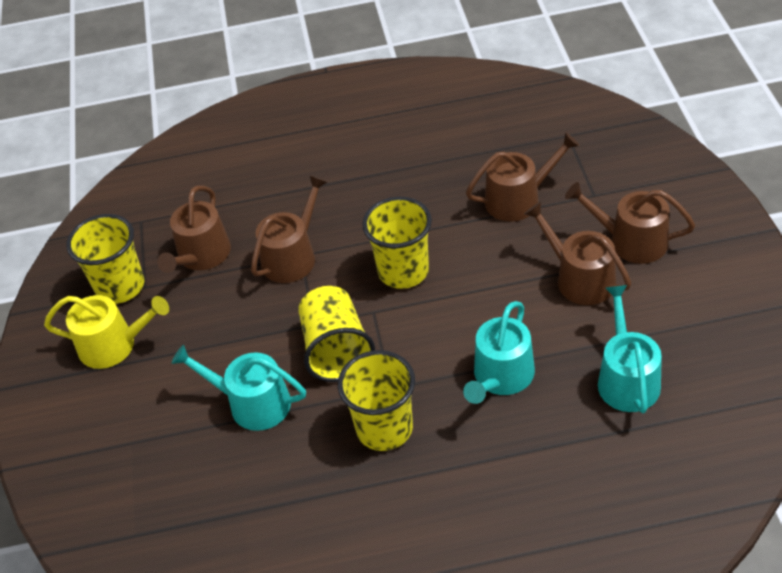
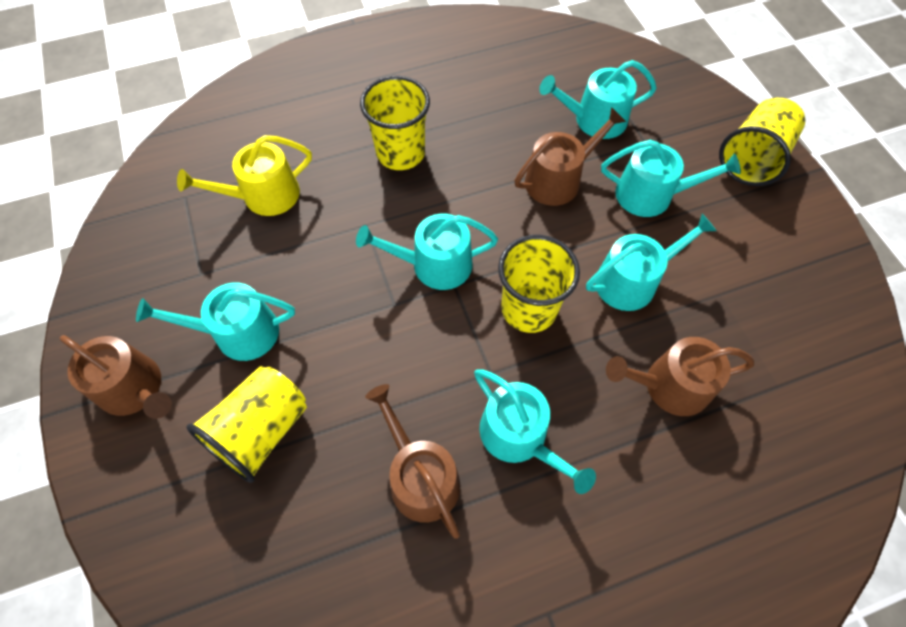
brown watering can: [157,186,231,273] [251,175,327,283] [466,132,580,222] [524,202,631,305] [565,182,695,264] = 5 -> [60,335,172,419] [365,384,460,539] [515,107,626,206] [606,337,754,416] = 4
turquoise watering can: [172,345,306,431] [463,301,535,404] [598,285,662,413] = 3 -> [136,282,295,361] [356,214,498,290] [474,369,596,494] [539,60,657,139] [586,213,717,311] [601,140,741,217] = 6

